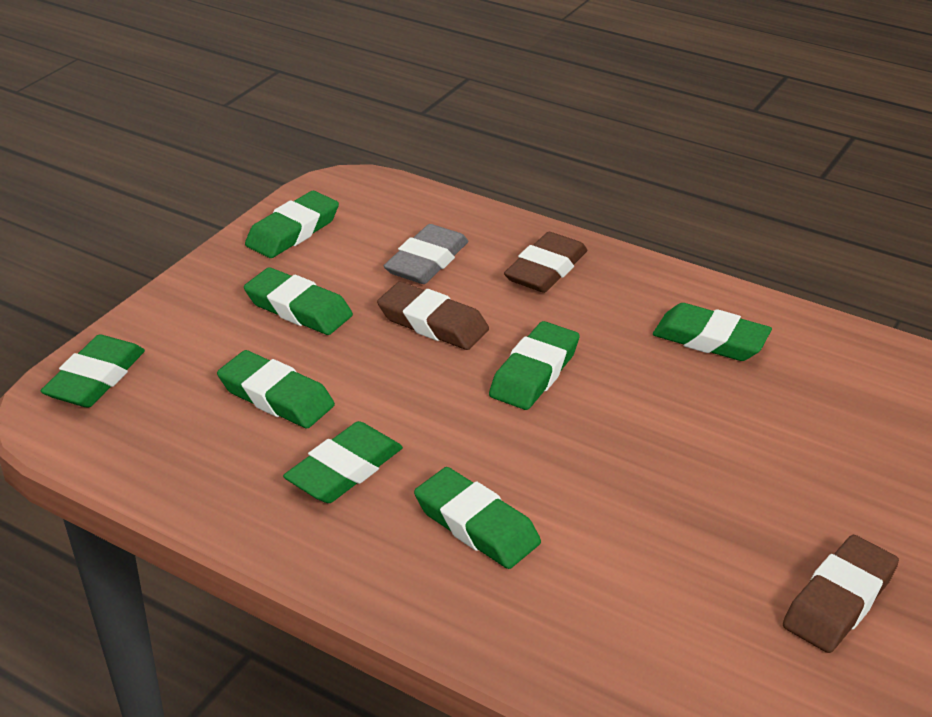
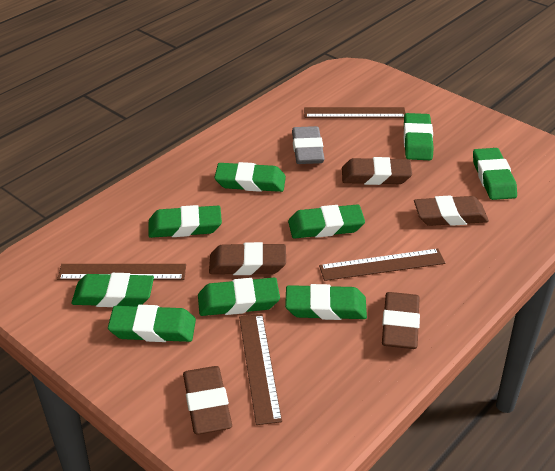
brown eraser: [377,282,489,350] [504,232,587,293] [783,535,899,653] = 3 -> [183,366,232,435] [209,242,286,275] [342,157,412,185] [382,292,420,349] [414,196,489,226] = 5
brown ruler: none = 0 -> [57,264,186,280] [239,314,282,425] [304,107,406,118] [319,249,445,281] = 4
green eraser: [41,335,145,408] [217,350,335,428] [244,267,353,335] [245,191,339,258] [283,421,403,503] [414,467,541,569] [489,321,580,410] [653,303,772,361] = 8 -> [71,273,154,307] [108,305,196,342] [148,205,222,238] [198,278,280,316] [214,162,286,192] [285,284,367,320] [288,204,365,239] [404,113,434,160] [473,148,517,200] = 9

